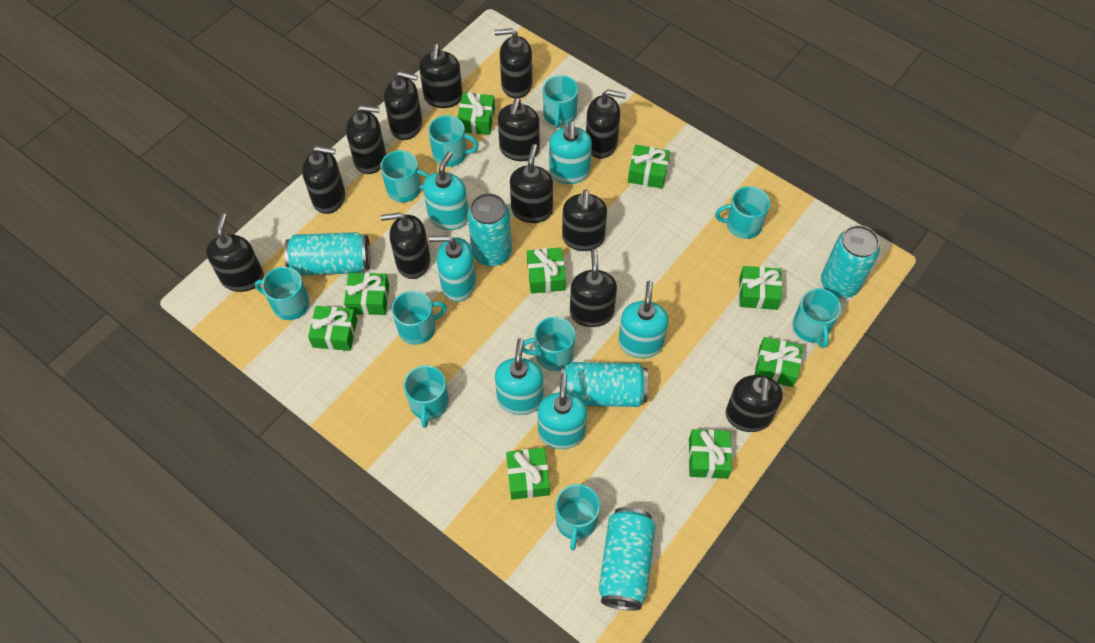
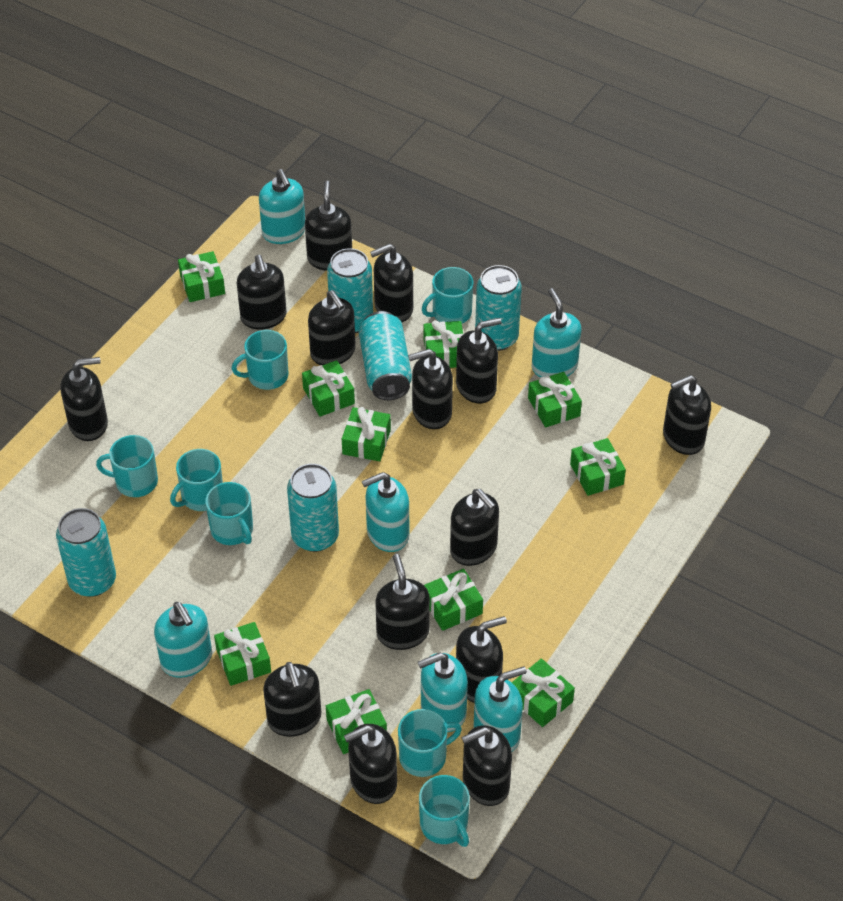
black soap dispenser: [206,213,264,292] [302,146,345,214] [346,105,386,174] [380,212,430,279] [384,71,422,140] [419,44,463,108] [494,28,532,98] [498,98,540,161] [510,144,553,223] [562,190,607,251] [570,249,617,327] [586,89,626,158] [725,375,783,432] = 13 -> [60,357,108,441] [237,255,287,330] [263,662,321,737] [305,180,352,271] [308,290,356,365] [344,724,397,804] [370,244,413,322] [375,554,430,650] [408,349,453,429] [450,489,499,566] [456,318,502,403] [456,616,507,703] [461,726,512,806] [663,375,711,455] = 14
green gift: [308,306,357,351] [344,273,389,315] [457,91,495,135] [506,448,550,500] [527,247,566,294] [628,145,670,189] [689,429,732,479] [739,266,782,310] [755,337,803,387] = 9 -> [178,251,225,302] [214,622,271,686] [302,360,355,417] [326,689,387,754] [342,407,391,461] [423,320,463,368] [424,569,483,631] [512,659,575,727] [528,372,582,428] [570,438,626,496] = 10
turquoise mug: [255,267,310,320] [380,150,430,202] [392,291,447,345] [404,365,449,428] [428,115,479,167] [522,317,575,371] [543,75,578,128] [555,484,600,550] [715,186,770,239] [792,288,841,348] = 10 -> [96,435,158,497] [170,449,223,511] [205,482,253,545] [232,330,288,390] [398,709,462,777] [419,775,470,847] [422,267,473,324] = 7

